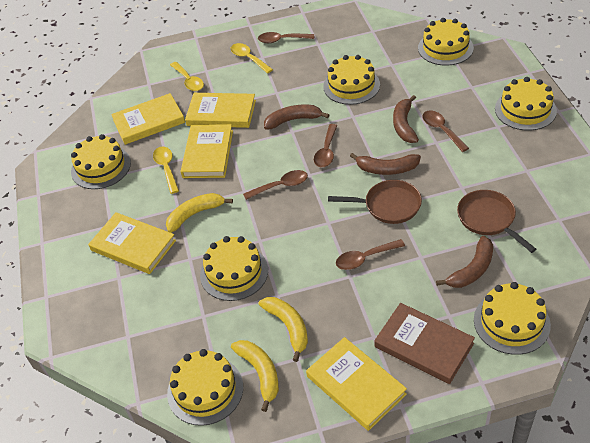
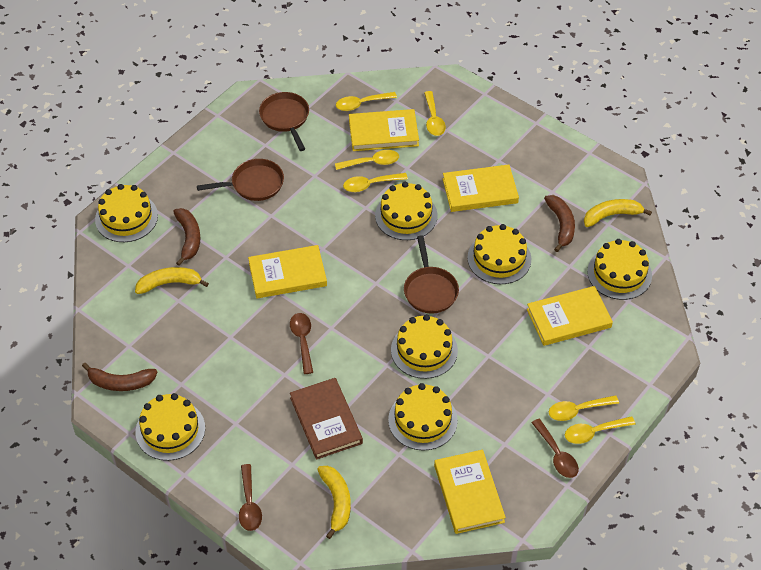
brown banana: [264,105,329,130] [350,153,421,175] [393,95,419,143] [436,236,493,288] = 4 -> [82,363,157,391] [173,208,201,266] [544,195,575,252] = 3
brown pan: [328,180,422,224] [457,190,536,253] = 2 -> [197,159,284,201] [259,92,309,151] [404,235,459,314] = 3
brown spoon: [243,170,308,200] [258,32,314,43] [314,124,337,167] [336,239,405,270] [422,111,469,152] = 5 -> [239,464,262,531] [290,313,313,374] [531,419,579,478] = 3
yellow spoon: [153,147,179,194] [170,62,204,91] [231,43,273,73] = 3 -> [335,150,399,170] [336,92,397,111] [343,173,408,192] [424,91,446,136] [549,395,619,421] [565,416,635,444] = 6

